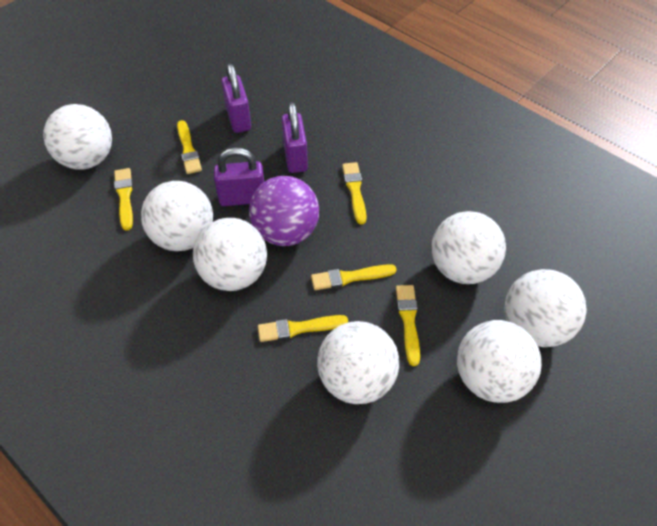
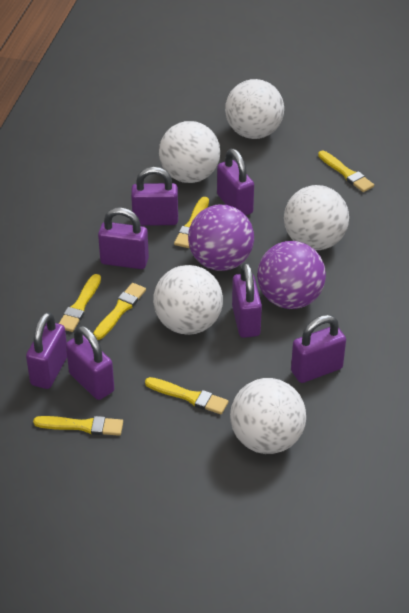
purple ball: [249,176,319,246] = 1 -> [188,205,254,271] [257,241,326,309] = 2
purple padlock: [214,148,264,206] [221,64,251,133] [281,102,308,173] = 3 -> [26,312,67,389] [66,325,114,400] [98,208,149,269] [131,167,178,226] [217,149,254,215] [232,263,262,338] [291,315,346,383] = 7
white ball: [43,104,112,169] [141,181,213,251] [193,218,267,291] [317,321,399,404] [431,211,506,284] [457,320,542,403] [504,269,587,347] = 7 -> [153,265,223,335] [159,121,220,183] [225,79,284,139] [230,378,306,454] [284,185,349,250] = 5

